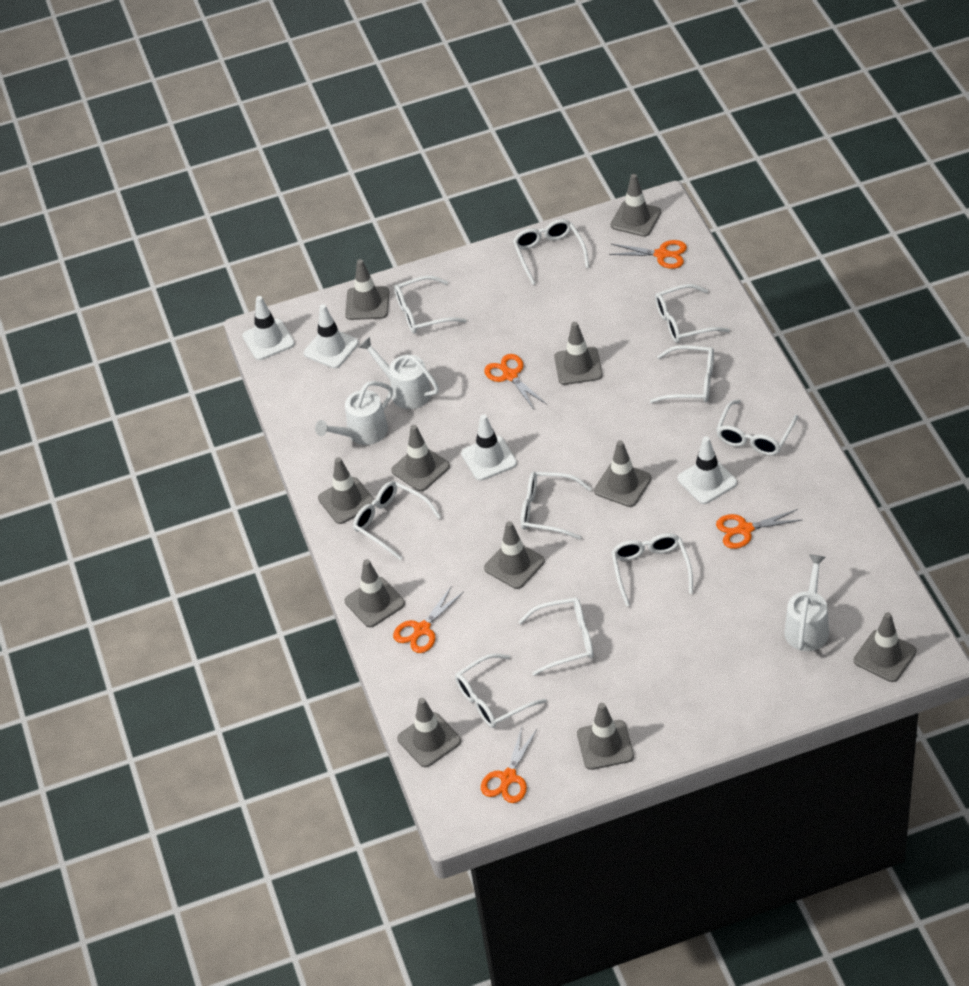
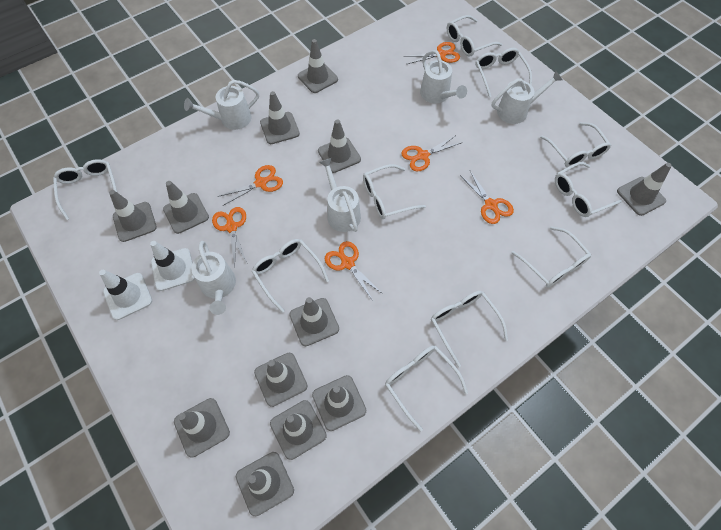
grey traffic cone: [318,457,375,524] [344,559,405,627] [345,259,389,320] [391,425,450,491] [397,698,461,767] [484,521,545,589] [554,322,602,385] [577,703,634,770] [594,441,652,507] [610,174,661,237] [854,612,917,682] = 11 -> [109,190,157,242] [163,181,209,234] [174,398,230,458] [236,452,294,516] [254,353,308,407] [260,91,300,144] [270,400,327,460] [289,297,339,346] [298,39,338,93] [312,375,366,431] [318,119,361,173] [617,163,672,216] = 12
orange scissors: [393,586,464,653] [481,727,537,803] [484,354,546,409] [609,240,687,269] [716,509,802,549] = 5 -> [212,207,247,266] [218,165,283,206] [325,241,383,301] [401,136,461,171] [403,42,460,64] [460,171,514,224] = 6
white traffic cone: [242,296,295,360] [304,304,359,368] [461,414,517,481] [678,436,737,504] = 4 -> [99,270,152,320] [150,241,195,291] = 2
white watering can: [315,381,393,445] [358,337,439,409] [784,554,829,651] = 3 -> [184,80,259,130] [191,241,236,315] [319,158,361,232] [420,50,467,104] [492,71,562,124] = 5

